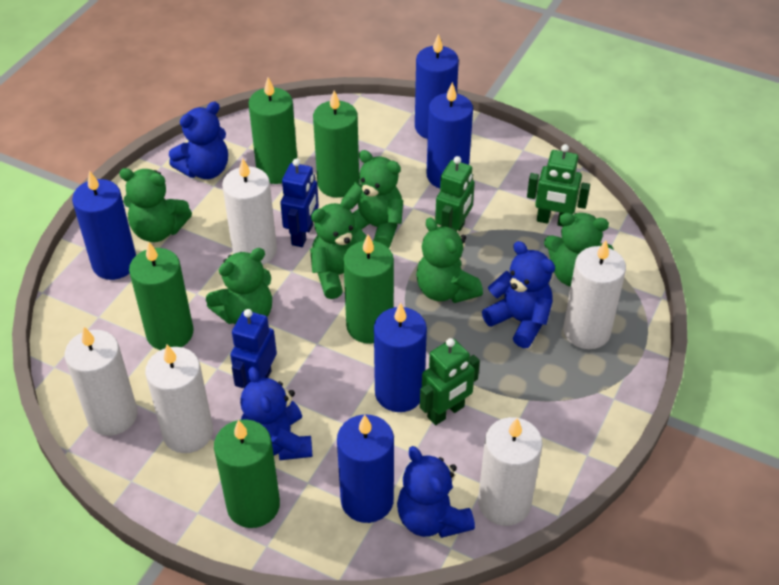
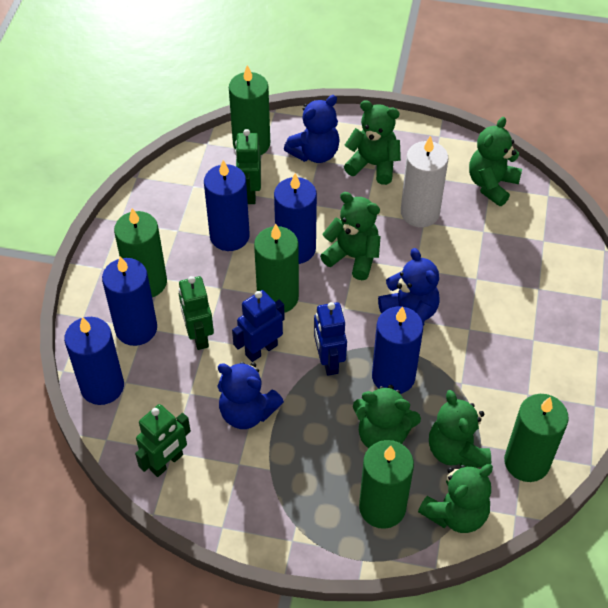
blue teddy bear: [169,102,228,179] [240,367,312,460] [397,446,475,538] [482,241,555,348] = 4 -> [217,362,284,429] [284,95,340,163] [378,248,440,326] = 3
white candle: [65,327,137,436] [145,344,213,453] [222,158,277,265] [478,417,543,526] [563,240,626,349] = 5 -> [401,136,448,227] = 1

